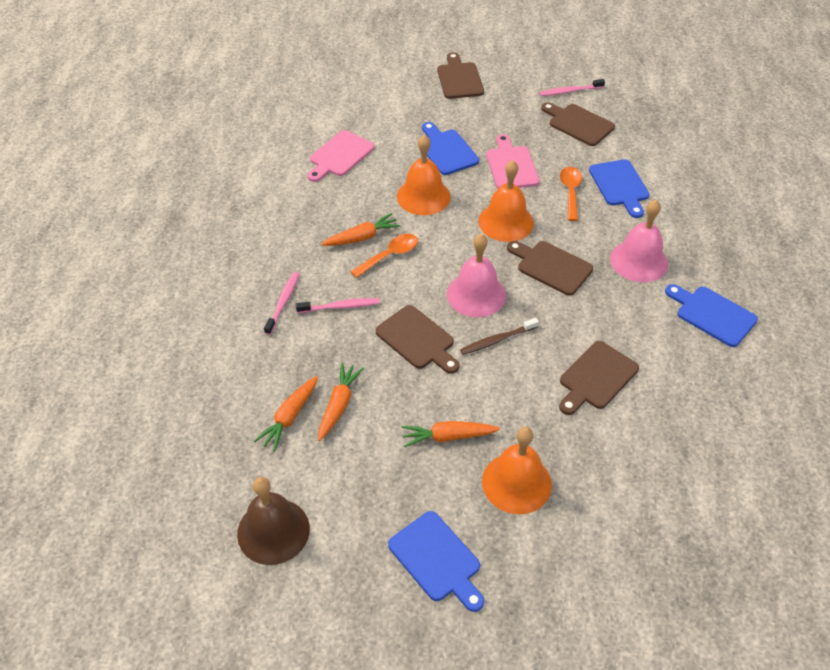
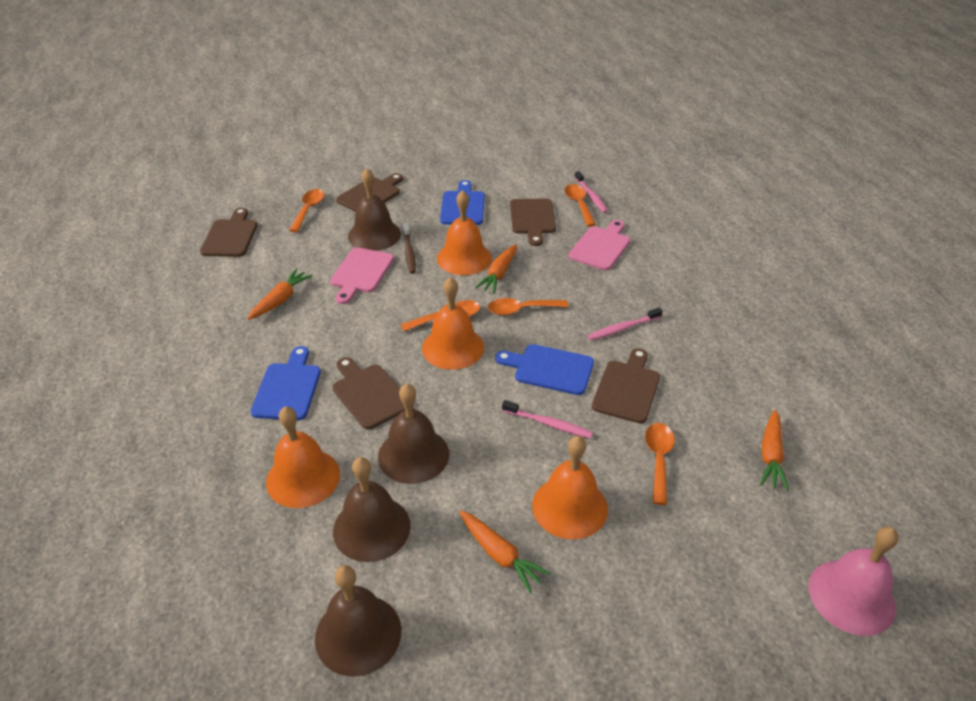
blue cutting board: [388,511,484,612] [422,122,479,175] [589,159,649,218] [665,284,758,347] = 4 -> [250,346,321,421] [440,180,485,225] [495,344,594,395] = 3
brown bell: [237,477,310,565] = 1 -> [315,565,401,677] [333,457,411,562] [348,168,401,251] [378,383,449,484] = 4
orange bell: [397,135,451,215] [479,160,534,242] [482,427,552,514] = 3 -> [266,406,340,508] [422,277,484,370] [437,190,492,275] [532,436,608,539] = 4
orange spoon: [351,234,418,278] [560,167,582,221] = 2 -> [289,189,324,232] [401,300,480,332] [488,298,569,315] [564,184,596,227] [645,423,675,505] = 5
pink bell: [447,234,506,317] [610,200,668,282] = 2 -> [808,527,899,636] = 1

